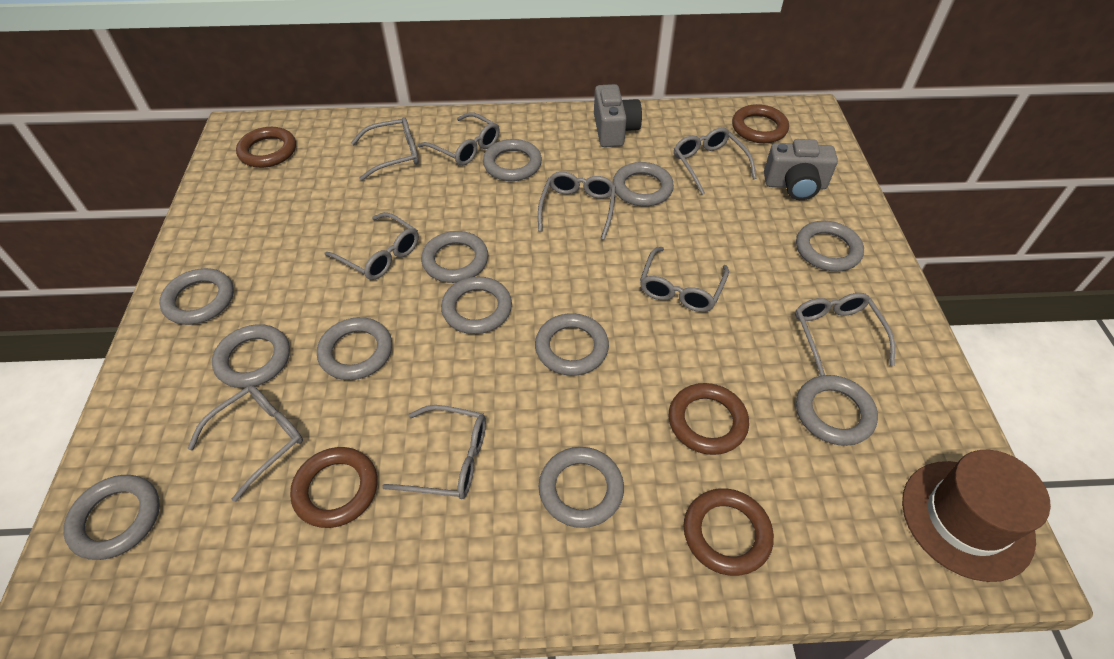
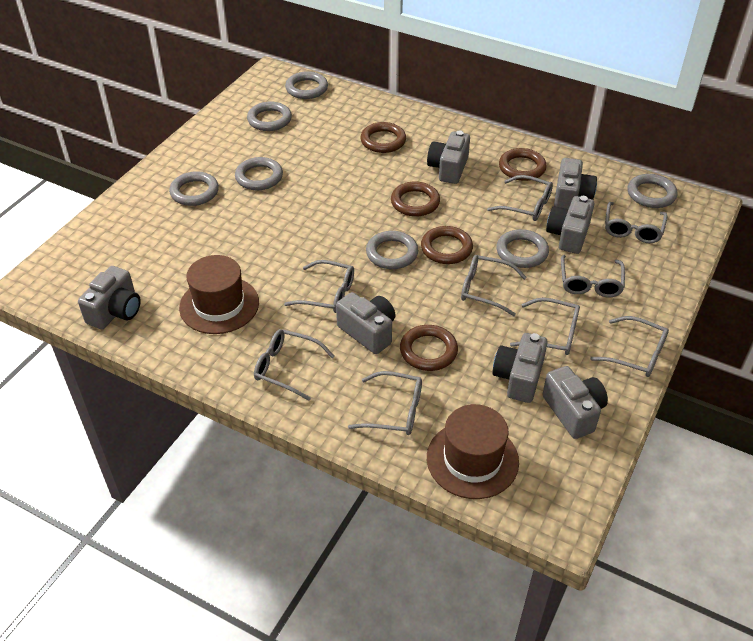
brown hat: [902,450,1051,582] = 1 -> [179,255,259,334] [427,404,519,499] = 2
grey camera: [594,84,642,147] [764,139,838,200] = 2 -> [78,266,141,329] [336,292,396,354] [427,130,470,184] [492,333,548,403] [542,366,608,439] [546,196,594,254] [554,158,597,209] = 7
grey ring: [63,475,160,560] [159,268,234,325] [212,324,290,388] [317,317,392,380] [421,231,488,283] [441,277,512,334] [483,139,542,181] [535,313,609,376] [539,447,624,528] [613,162,674,207] [796,221,864,272] [796,375,878,446] = 12 -> [169,171,219,206] [235,157,283,190] [247,101,292,131] [285,71,328,99] [366,231,418,269] [496,229,549,268] [628,174,677,208] = 7

